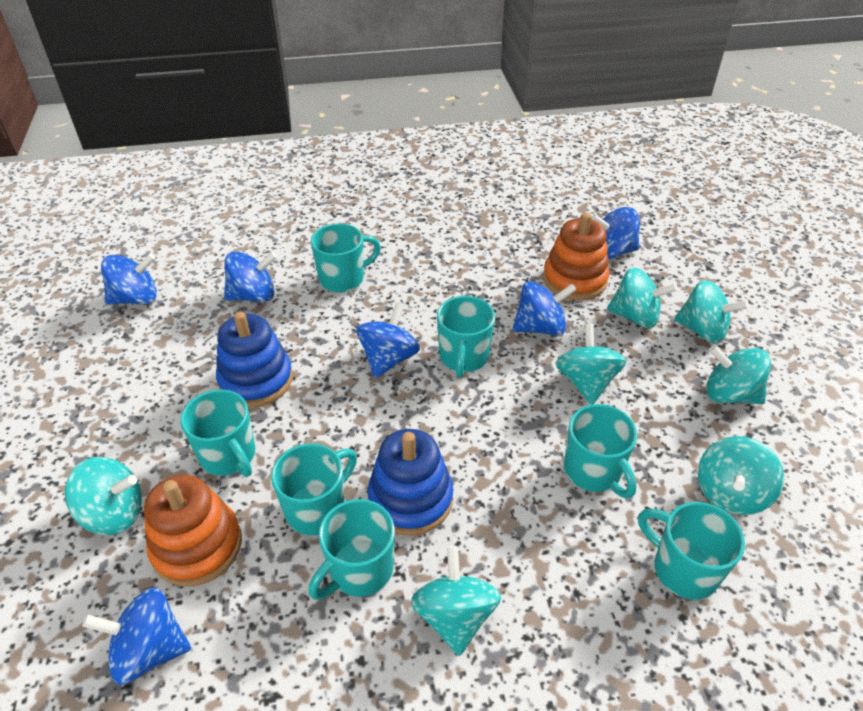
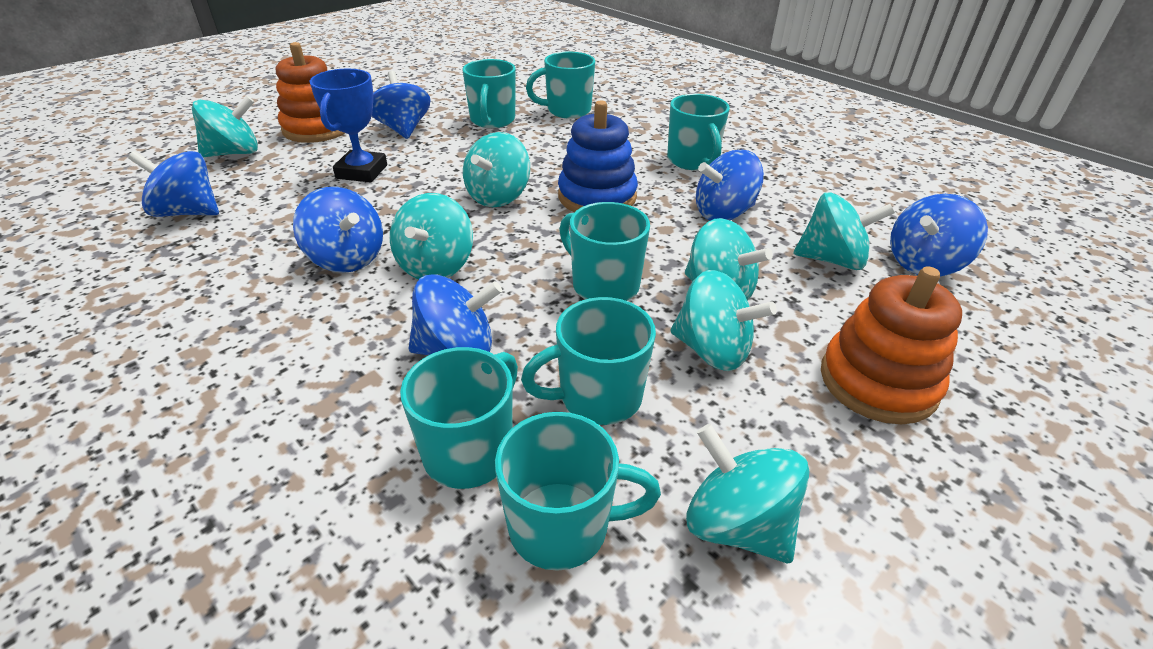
blue stacking toy: [216,311,293,407] [368,429,453,535] = 2 -> [558,100,638,212] = 1
blue trophy: none = 0 -> [310,68,387,182] = 1

